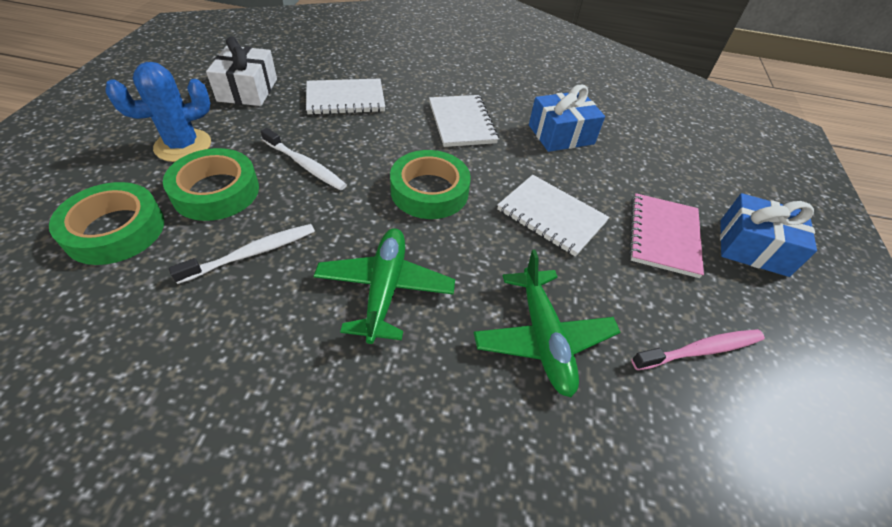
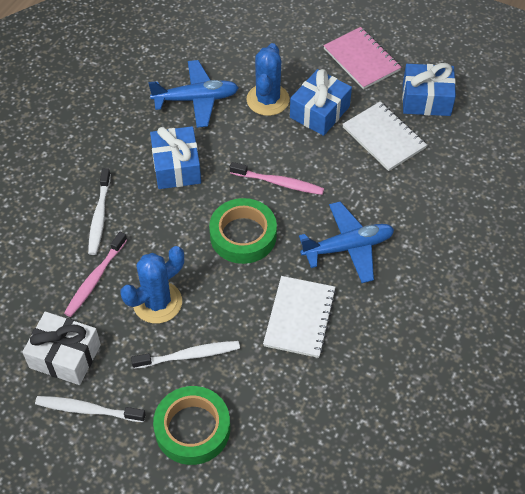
blue cactus: [105,62,211,162] = 1 -> [121,246,184,324] [247,43,290,116] = 2
blue gift: [529,85,605,152] [720,193,817,277] = 2 -> [150,126,201,189] [290,69,352,136] [402,63,456,116] = 3
blue plane: none = 0 -> [148,60,239,128] [299,201,394,283] = 2
green plane: [314,229,455,344] [474,250,620,397] = 2 -> none = 0
green tape: [49,182,164,265] [163,148,259,221] [390,150,471,219] = 3 -> [153,386,230,465] [209,198,277,264] = 2
pink toothbrush: [632,329,765,370] = 1 -> [64,232,127,317] [230,162,324,195] = 2
white notebook: [306,78,385,115] [429,95,499,147] [497,175,610,257] = 3 -> [263,276,336,358] [342,102,427,171] = 2
white toothbrush: [169,224,315,284] [261,128,347,190] = 2 -> [35,396,146,422] [88,168,111,255] [131,341,240,369] = 3

